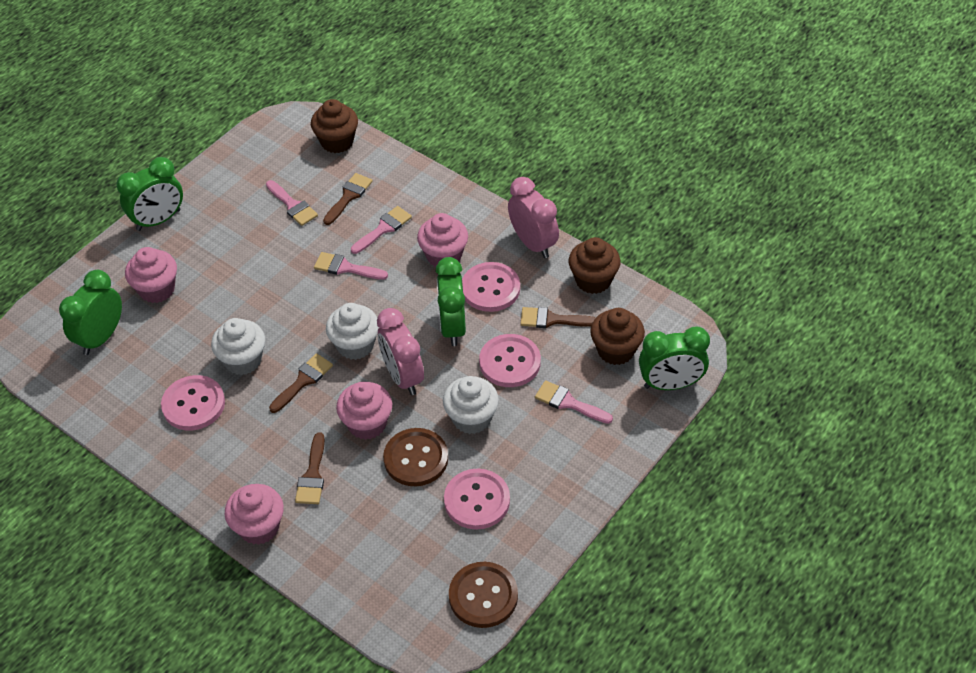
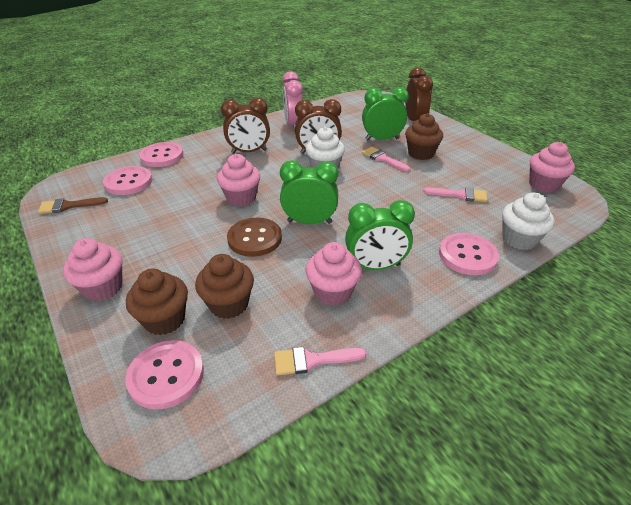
brown brush: [269,353,333,413] [295,432,325,504] [323,173,372,225] [521,307,596,328] = 4 -> [38,197,108,214] = 1
brown button: [383,428,448,486] [449,562,518,628] = 2 -> [227,218,282,257] = 1
brown clock: none = 0 -> [221,97,270,154] [295,99,342,154] [405,67,433,121] = 3
green clock: [59,270,122,355] [116,157,183,231] [435,257,466,346] [639,327,710,390] = 4 -> [280,160,338,224] [345,200,415,270] [362,87,409,141] = 3
pink brush: [266,180,318,226] [314,252,388,280] [351,206,412,254] [535,380,613,424] = 4 -> [274,347,366,376] [362,147,410,172] [423,187,488,202] = 3
pink clock: [377,308,424,395] [508,177,559,258] = 2 -> [282,71,303,132] = 1
white cupcake: [211,318,265,375] [326,303,379,360] [443,376,499,434] = 3 -> [306,127,345,169] [502,193,554,250] = 2

